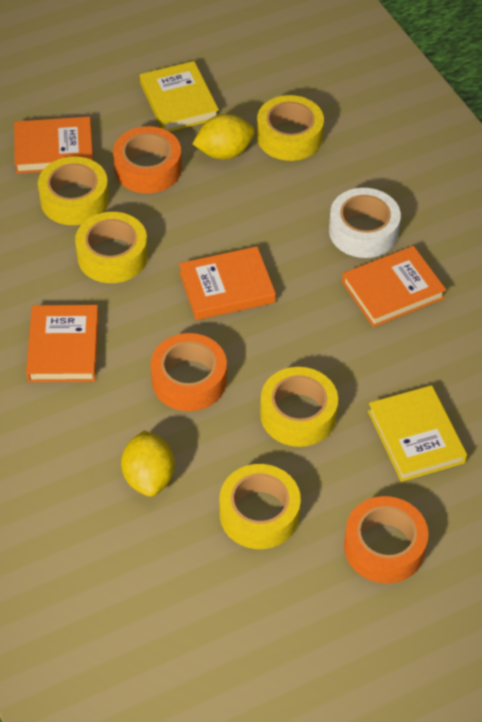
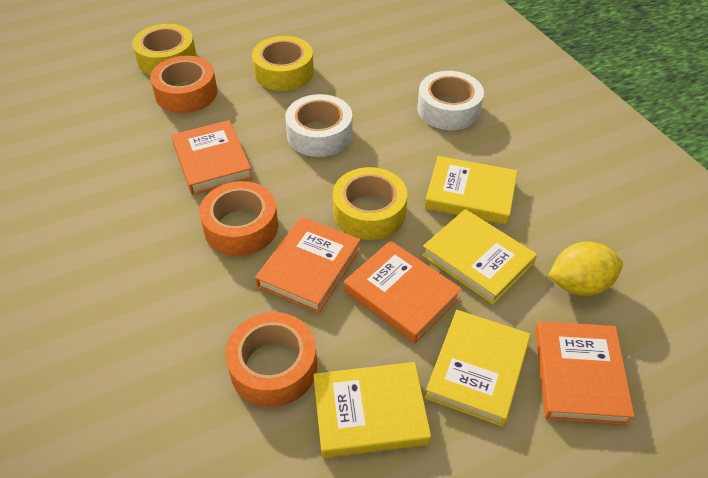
white tape: [329,188,401,258] = 1 -> [285,94,352,157] [417,71,484,130] = 2
yellow book: [140,61,219,132] [368,385,467,482] = 2 -> [313,362,431,458] [422,209,537,305] [425,156,518,225] [425,310,531,427] = 4
yellow lemon: [121,430,175,497] [193,114,255,159] = 2 -> [548,241,623,296] = 1
yellow tape: [38,157,109,225] [75,212,148,283] [220,464,301,549] [257,95,324,161] [260,367,338,447] = 5 -> [132,24,197,75] [252,36,314,91] [333,167,407,240] = 3

